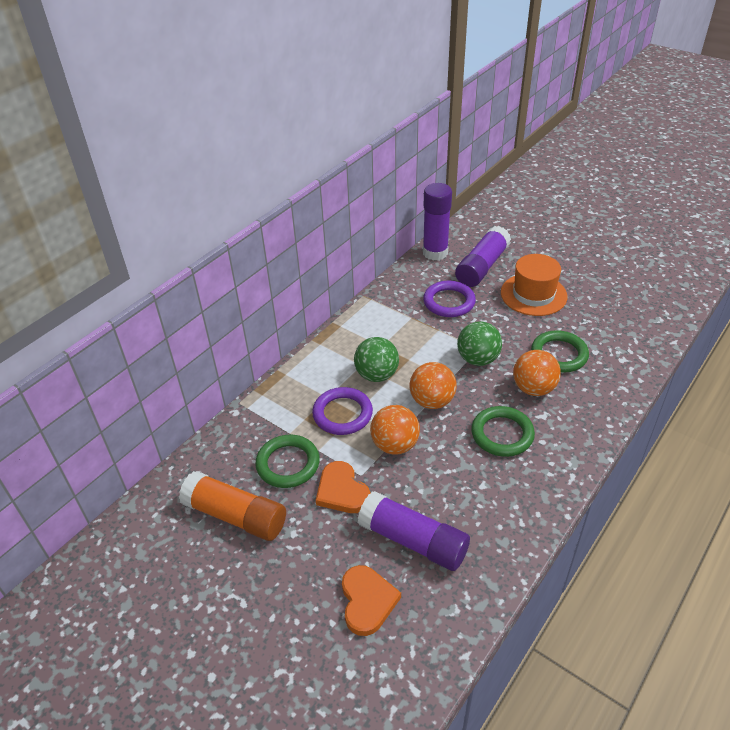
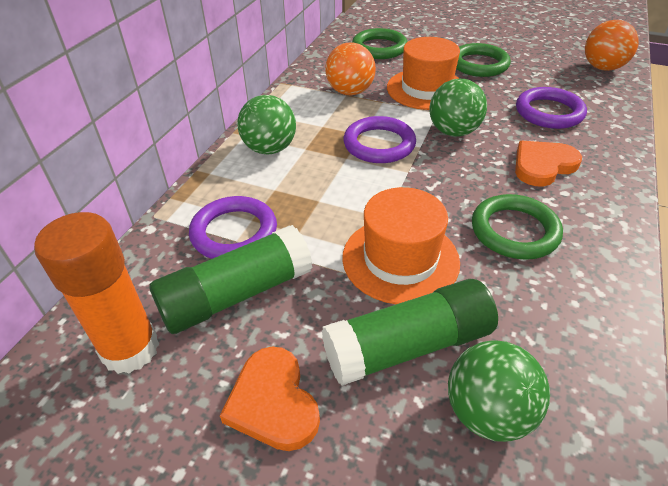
green ball: [354,337,399,382] [457,321,502,366] = 2 -> [237,95,296,154] [429,79,487,137] [448,341,550,442] = 3
green glue stick: none = 0 -> [149,225,313,334] [322,279,498,386] = 2
orange ball: [370,405,420,455] [410,362,457,409] [513,350,561,396] = 3 -> [325,42,376,95] [585,20,639,71] = 2
orange hat: [501,254,568,316] = 1 -> [342,187,460,304] [387,37,460,110] = 2
purple glue stick: [357,491,470,571] [423,183,452,261] [455,226,511,287] = 3 -> none = 0
purple ring: [312,387,373,435] [423,281,476,317] = 2 -> [189,196,277,259] [343,116,416,163] [516,87,587,129] = 3

